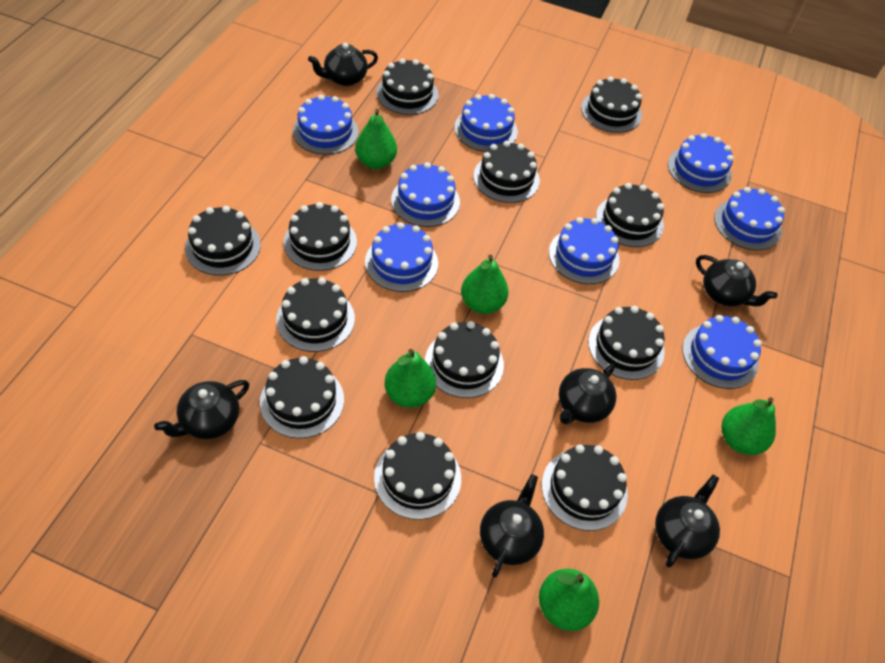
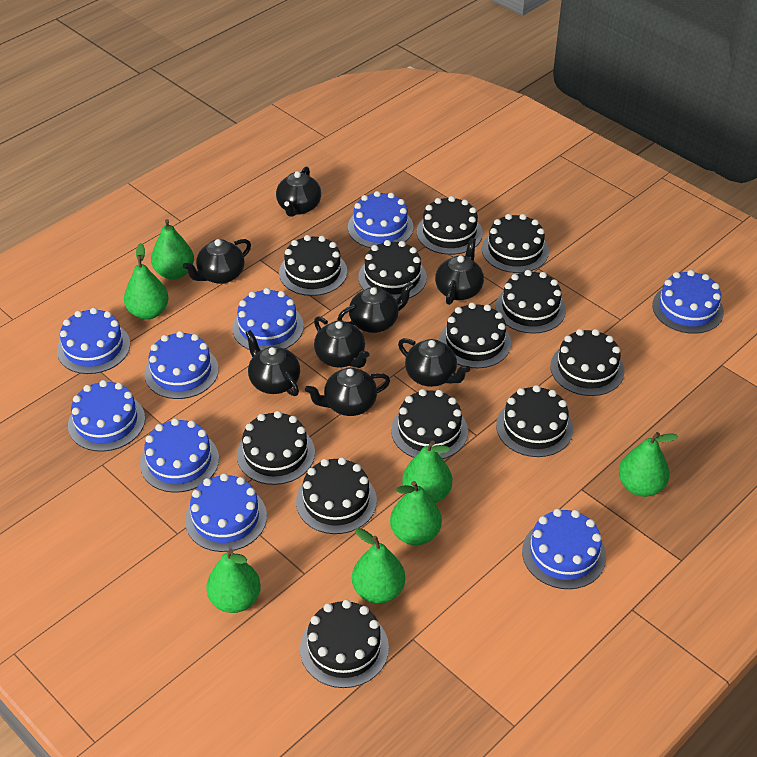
black teapot: [154,380,249,439] [308,43,378,86] [480,474,544,578] [559,363,616,424] [655,475,720,568] [696,255,777,306] = 6 -> [183,239,251,284] [245,330,300,396] [276,167,321,217] [305,367,390,416] [314,316,369,368] [337,282,414,333] [398,338,470,387] [435,238,484,305] = 8
blue cake: [293,95,359,155] [365,222,438,292] [391,162,460,227] [454,94,518,152] [549,217,619,284] [668,133,734,193] [682,315,762,389] [714,187,785,250] = 8 -> [57,308,130,374] [68,380,145,452] [140,418,219,493] [144,331,219,399] [185,473,267,552] [232,288,304,350] [348,191,413,248] [522,509,606,589] [652,270,724,334] = 9
green pear: [355,109,397,169] [385,349,436,408] [461,255,508,314] [539,569,599,631] [722,397,776,455] = 5 -> [124,243,169,320] [151,219,194,279] [206,549,261,613] [352,528,405,604] [390,481,442,545] [402,441,452,503] [619,432,679,497] = 7

